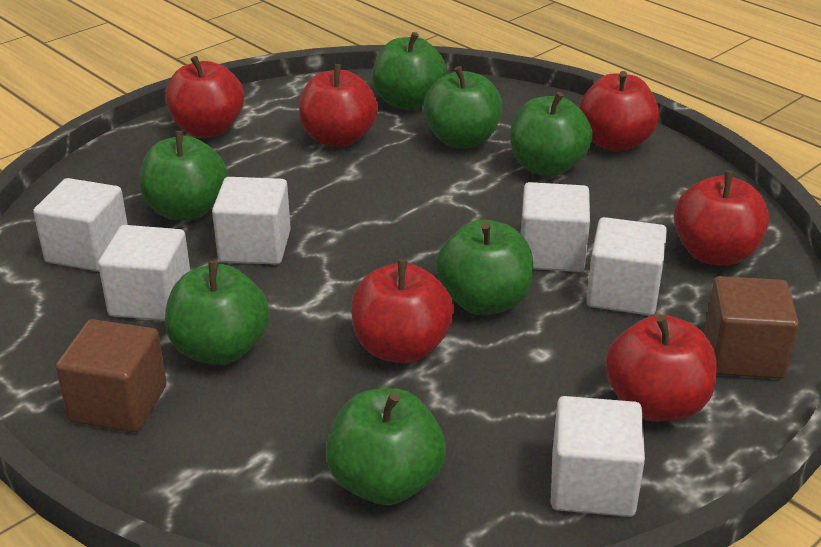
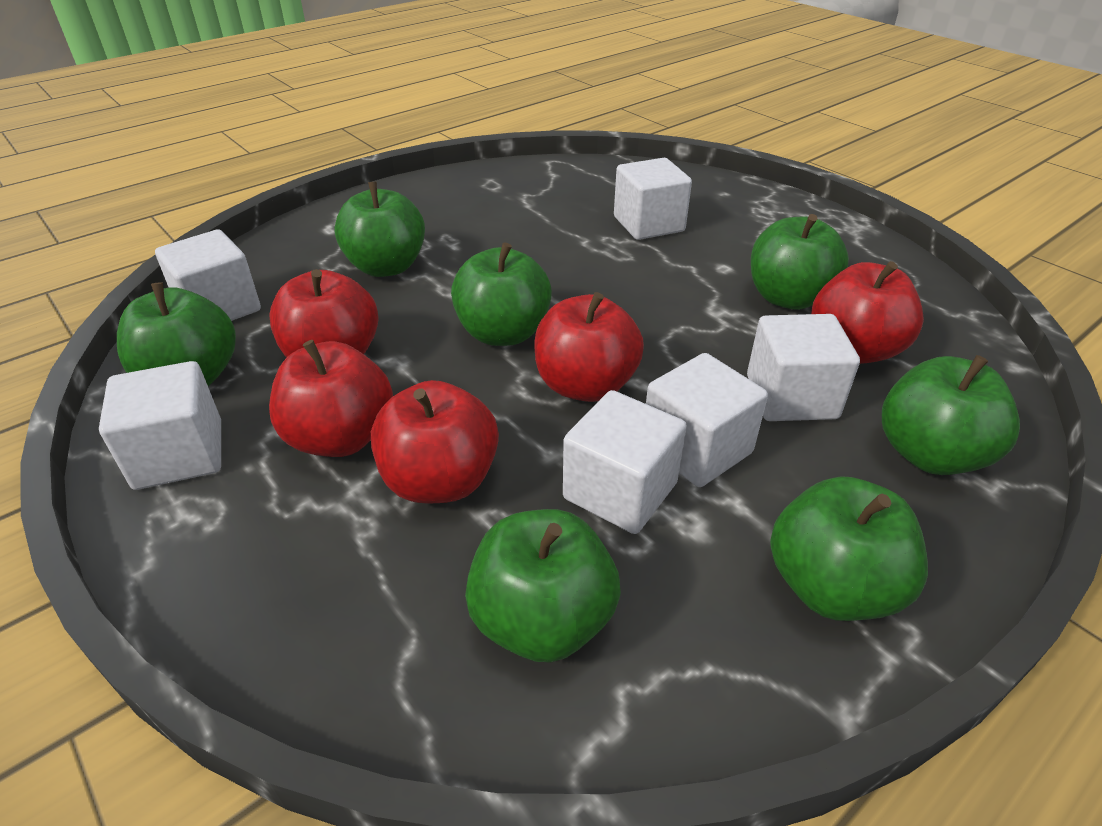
brown cube: [56,319,167,432] [704,276,799,379] = 2 -> none = 0
red apple: [165,56,244,137] [299,64,378,147] [351,259,454,363] [579,71,660,151] [605,315,717,422] [674,171,769,266] = 6 -> [269,269,379,358] [269,340,393,457] [371,380,499,504] [535,292,644,402] [811,261,924,364] = 5

